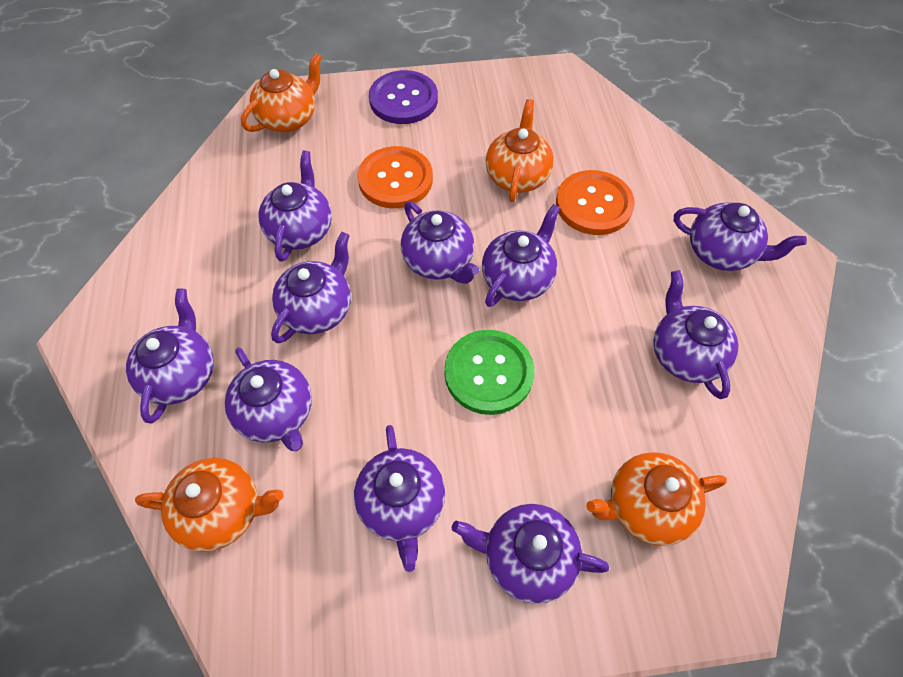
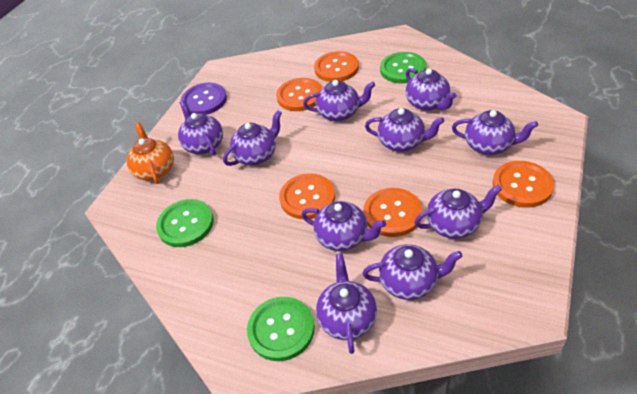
green button: [444,330,535,415] = 1 -> [156,199,214,247] [247,297,315,361] [380,52,426,84] = 3
orange button: [357,146,433,208] [556,170,635,235] = 2 -> [276,78,322,111] [279,173,335,219] [314,51,359,82] [363,188,422,237] [492,161,554,208] = 5
orange teapot: [135,458,284,552] [241,53,322,132] [486,99,554,202] [586,452,727,546] = 4 -> [127,122,174,184] = 1

